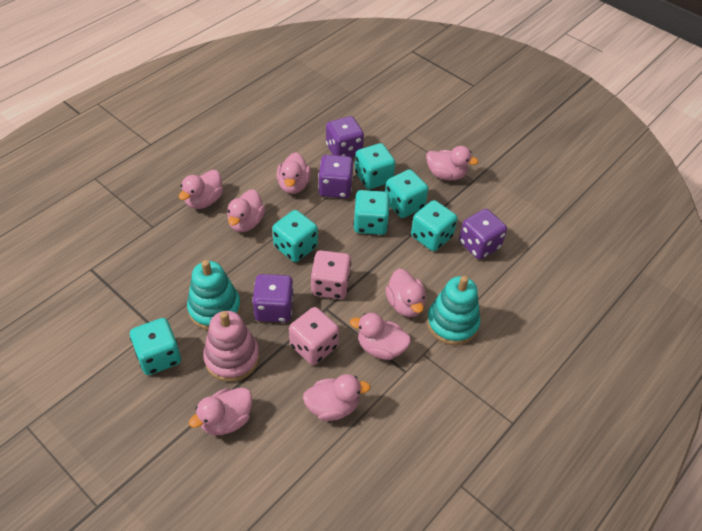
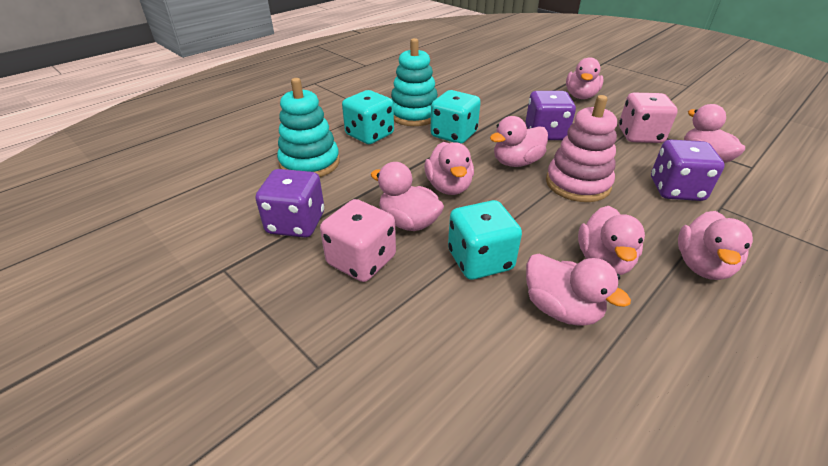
purple dice: [252,274,293,322] [318,155,354,198] [326,116,364,157] [459,209,507,260] = 4 -> [256,169,324,238] [526,91,576,140] [651,140,725,201] = 3
turquoise dice: [130,318,181,375] [272,210,318,262] [353,190,390,235] [355,143,395,189] [385,169,428,218] [411,200,457,251] = 6 -> [342,90,394,144] [430,90,481,144] [448,200,522,280] = 3

